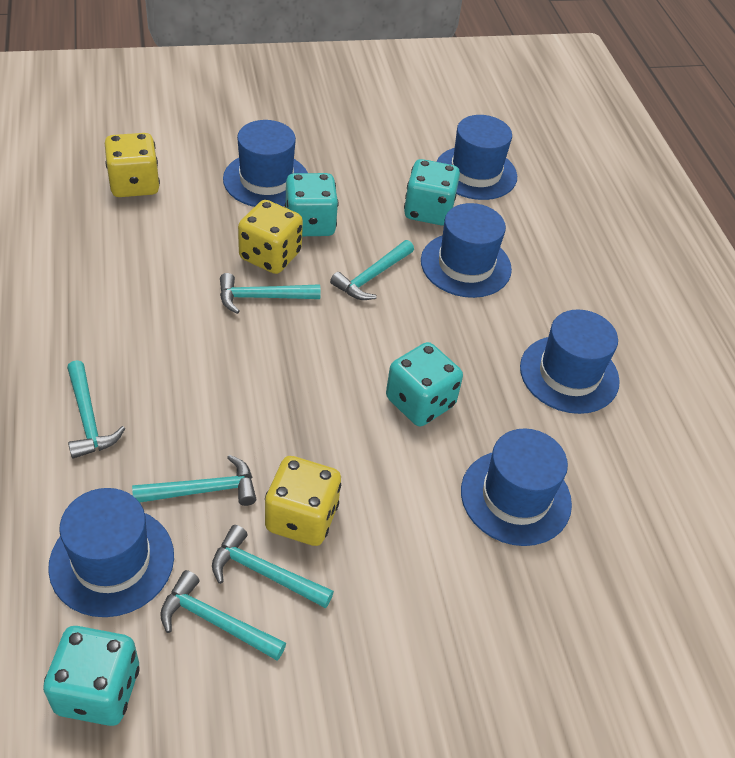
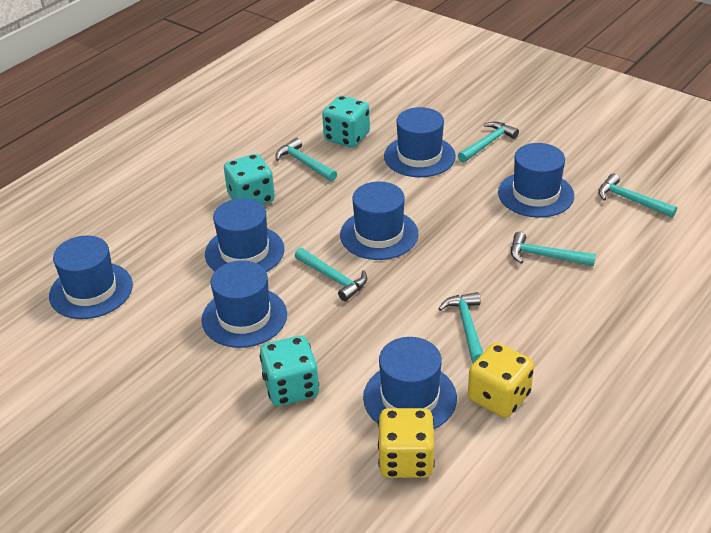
blue hat: [48,488,174,617] [223,120,308,207] [421,203,512,298] [436,115,517,200] [461,429,572,546] [520,309,620,414] = 6 -> [49,236,133,319] [201,260,287,348] [205,198,284,272] [340,181,419,260] [363,337,457,429] [384,107,456,177] [498,143,574,218] = 7
turquoise dice: [43,626,140,726] [285,173,338,236] [386,342,463,426] [404,159,460,225] = 4 -> [224,154,275,205] [260,336,319,406] [322,95,370,147] = 3
yellow dice: [105,133,160,197] [238,200,303,274] [265,456,341,546] = 3 -> [378,408,435,478] [468,342,534,418] = 2

